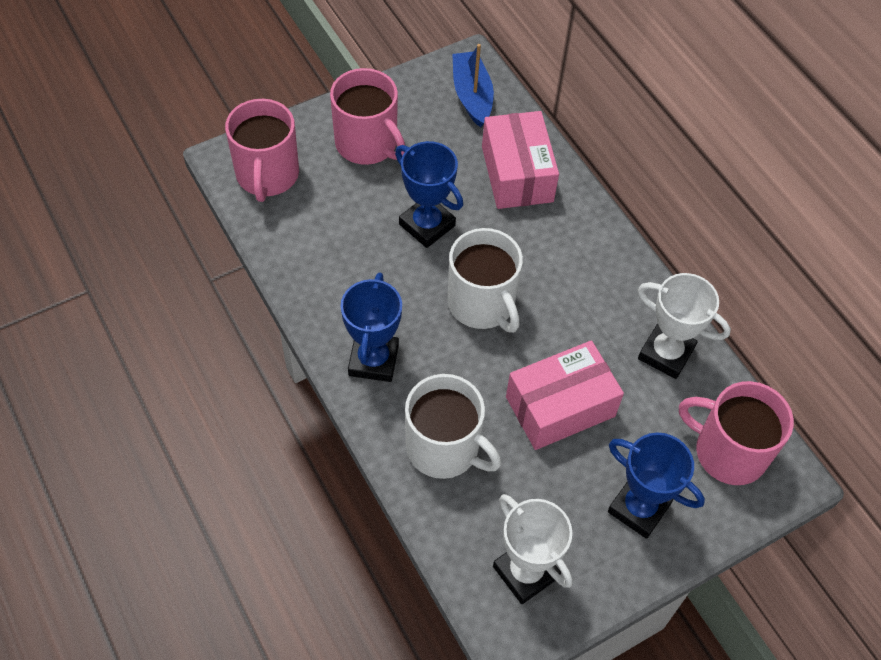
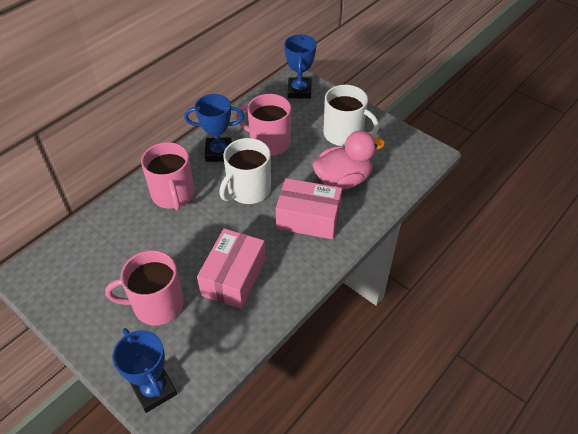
blue boat: [452,44,494,128] = 1 -> none = 0
pink duck: none = 0 -> [313,130,385,189] = 1
white trophy: [493,494,573,604] [638,273,731,379] = 2 -> none = 0

